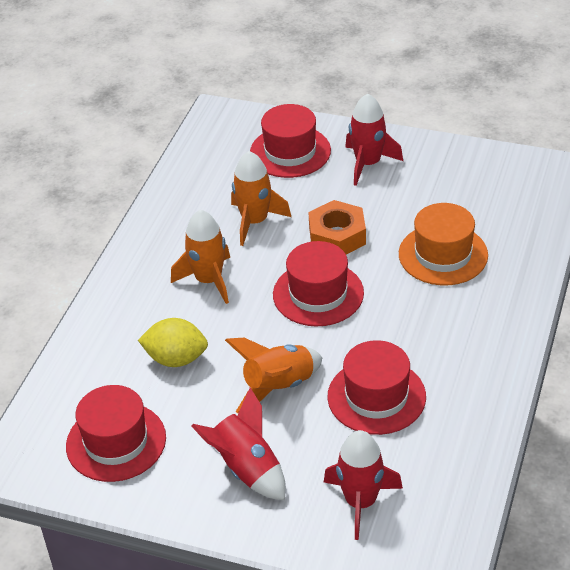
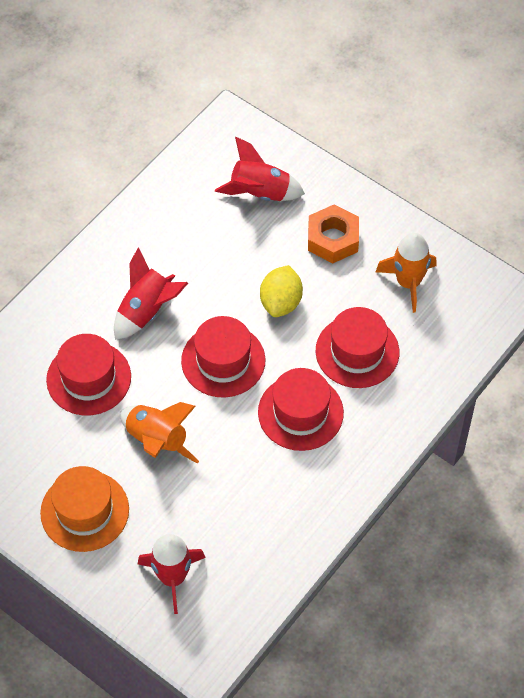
orange rocket: [171,210,230,304] [225,338,322,413] [231,151,291,246] = 3 -> [120,402,199,464] [376,233,437,313] = 2

